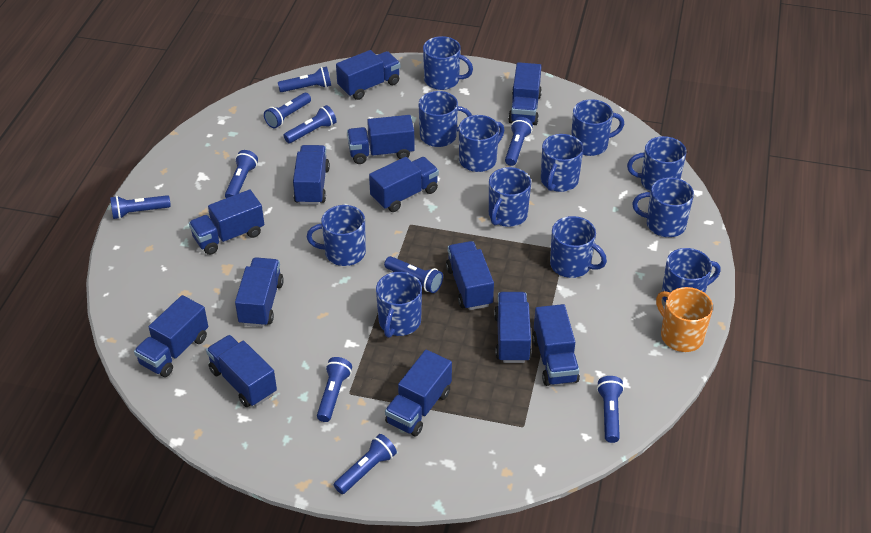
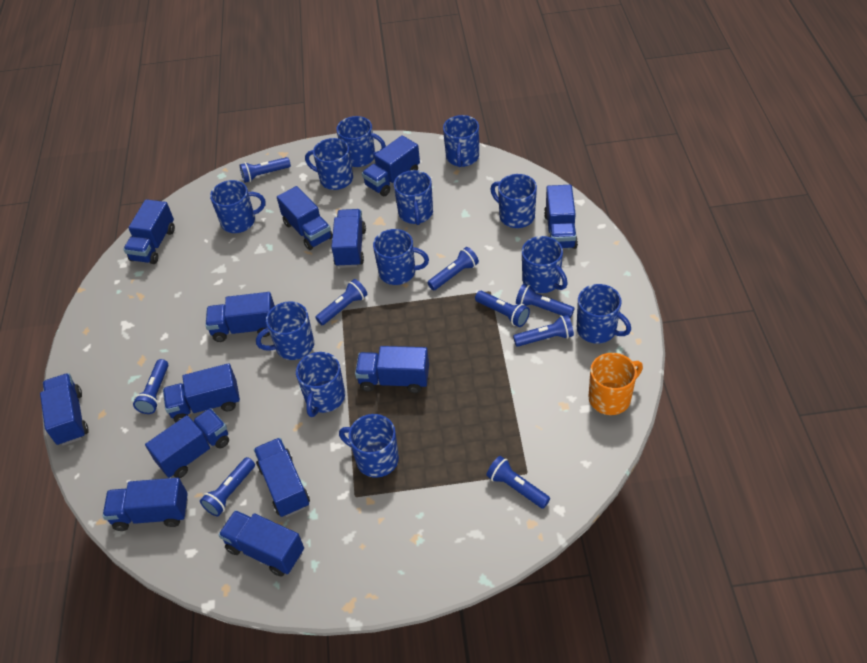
blue flashlight: [110,195,171,219] [225,150,258,198] [264,93,311,128] [278,67,331,92] [284,105,336,143] [317,357,352,422] [334,434,397,494] [384,256,443,293] [505,117,533,166] [597,376,624,443] = 10 -> [133,359,168,414] [200,457,255,516] [240,157,291,183] [315,279,367,325] [428,247,479,290] [475,291,530,327] [486,456,550,509] [513,315,574,347] [516,284,575,318] = 9

